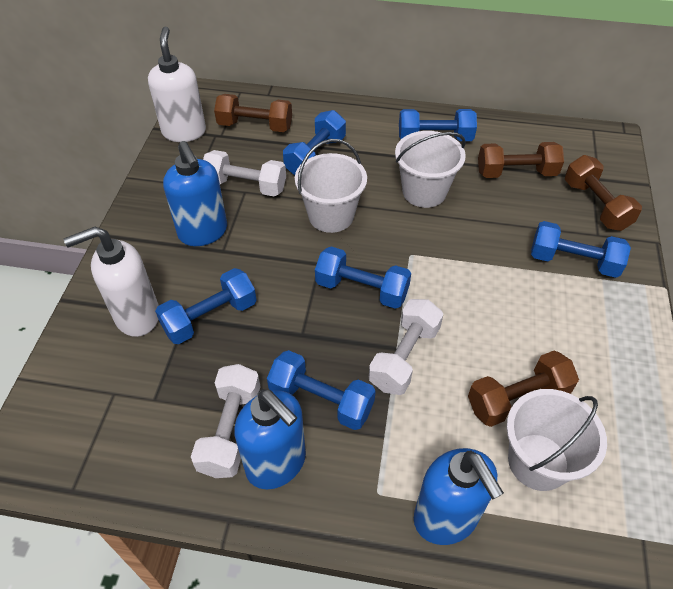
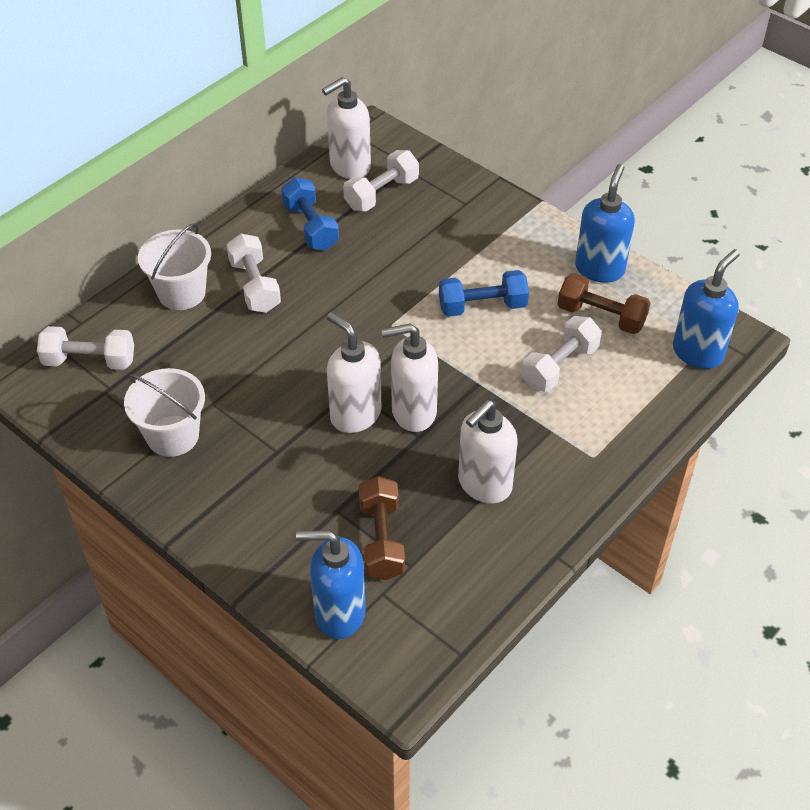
blue dumbbell: [155,268,257,344] [267,350,376,430] [283,110,346,176] [315,247,411,309] [399,109,477,141] [531,221,631,278] = 6 -> [281,177,339,250] [439,270,529,317] = 2
brown dumbbell: [214,94,292,132] [468,351,579,427] [478,142,564,178] [565,155,642,231] = 4 -> [359,476,405,580] [558,273,651,334] = 2
white bucket: [295,139,367,233] [395,131,466,208] [506,389,607,491] = 3 -> [124,368,205,457] [138,223,211,310] = 2
white dumbbell: [191,364,260,478] [203,150,286,196] [369,299,443,395] = 3 -> [37,326,134,370] [227,234,281,313] [343,150,419,211] [521,316,602,392] = 4
white soap dispenser: [64,227,159,337] [148,27,206,142] = 2 -> [322,77,371,179] [327,312,382,433] [381,324,438,432] [458,400,517,503] = 4

